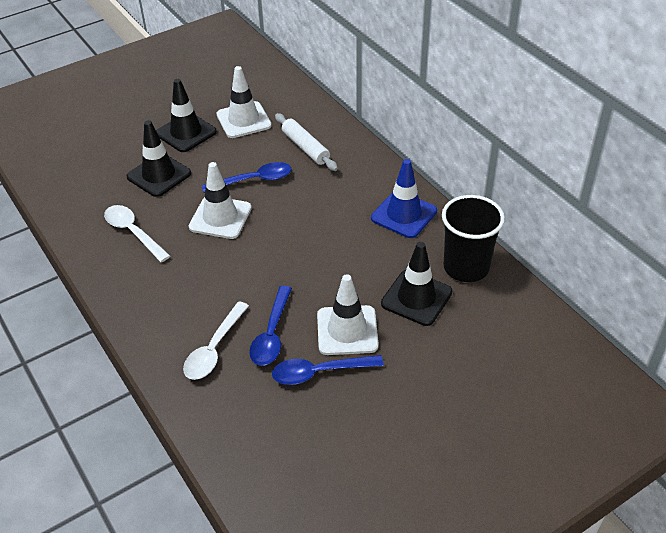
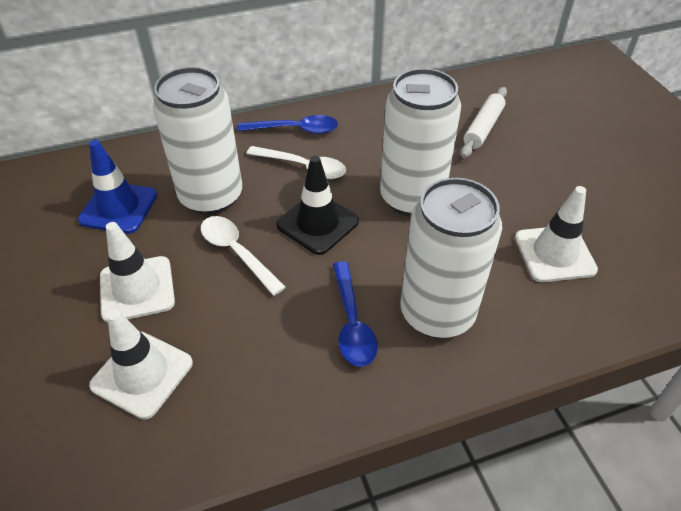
black cup: [442,195,505,282] = 1 -> none = 0
black traffic cone: [126,120,191,197] [156,79,217,152] [381,242,452,326] = 3 -> [276,156,359,255] = 1
blue spoon: [202,162,291,193] [249,286,292,366] [272,355,384,385] = 3 -> [238,115,338,134] [333,261,378,367] = 2
white can: none = 0 -> [153,67,242,215] [380,68,461,216] [400,178,502,339] = 3

